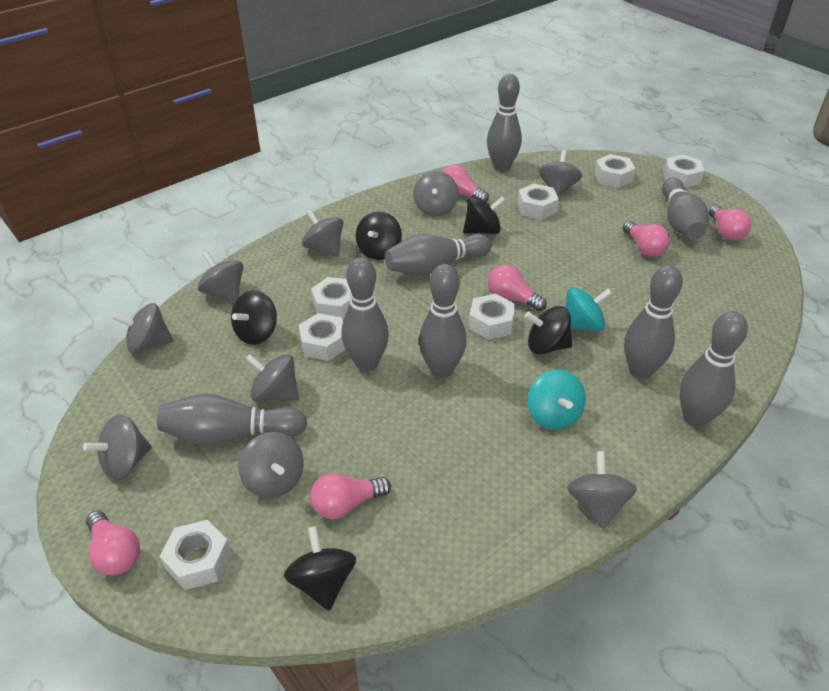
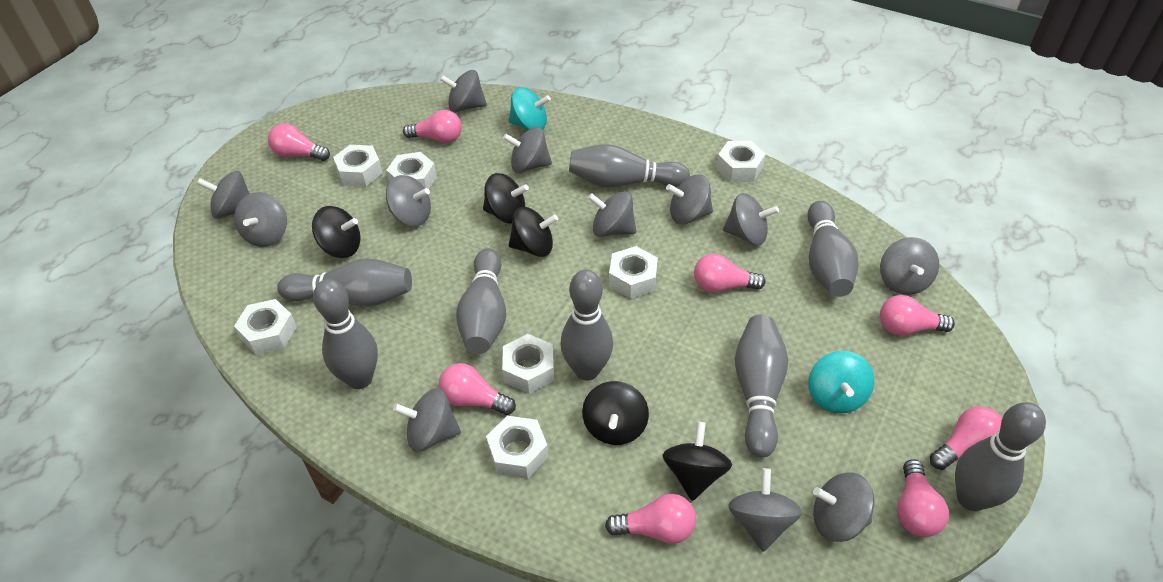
grey spinning top: [83,415,152,480] [112,303,173,354] [198,252,243,302] [239,432,304,498] [245,354,299,401] [302,209,343,257] [413,171,458,217] [539,150,582,197] [567,451,637,529] = 9 -> [197,171,250,219] [234,192,287,247] [386,175,431,226] [393,388,461,452] [440,70,487,112] [503,127,552,173] [588,191,636,237] [666,175,713,224] [723,193,779,246] [728,468,802,552] [813,473,875,542] [880,237,939,295] = 12
pink light bulb: [86,511,140,575] [310,473,391,519] [442,165,489,202] [488,265,547,311] [623,221,670,257] [709,205,752,241] = 6 -> [268,123,330,161] [403,110,462,143] [438,363,516,415] [605,494,696,544] [694,254,766,293] [880,295,955,336] [897,459,949,537] [930,407,1002,470] = 8

